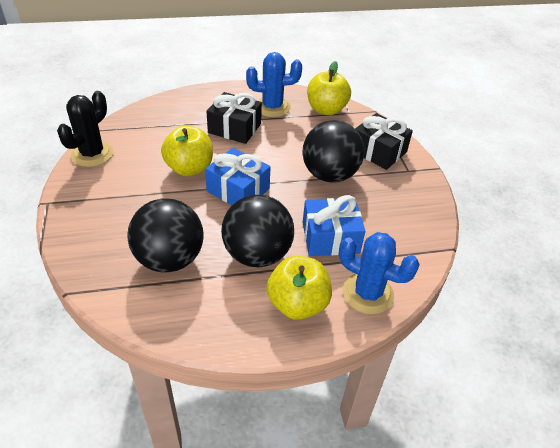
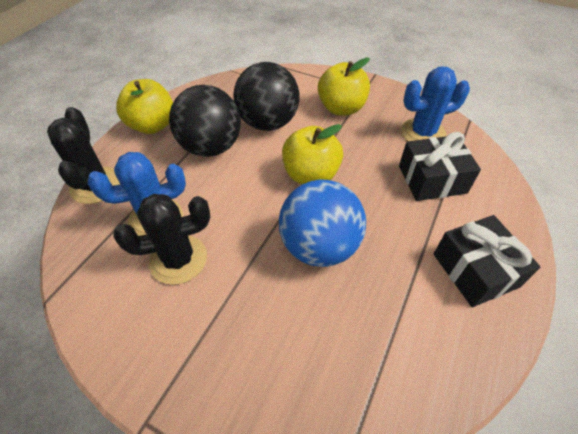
black ball: [128,198,204,273] [221,195,294,268] [303,120,364,182] = 3 -> [169,85,241,157] [233,62,299,131] = 2
black cactus: [57,91,113,167] = 1 -> [47,107,120,204] [113,194,210,285] = 2
blue ball: none = 0 -> [279,180,366,267] = 1
blue gift: [205,148,271,205] [303,195,365,256] = 2 -> none = 0

